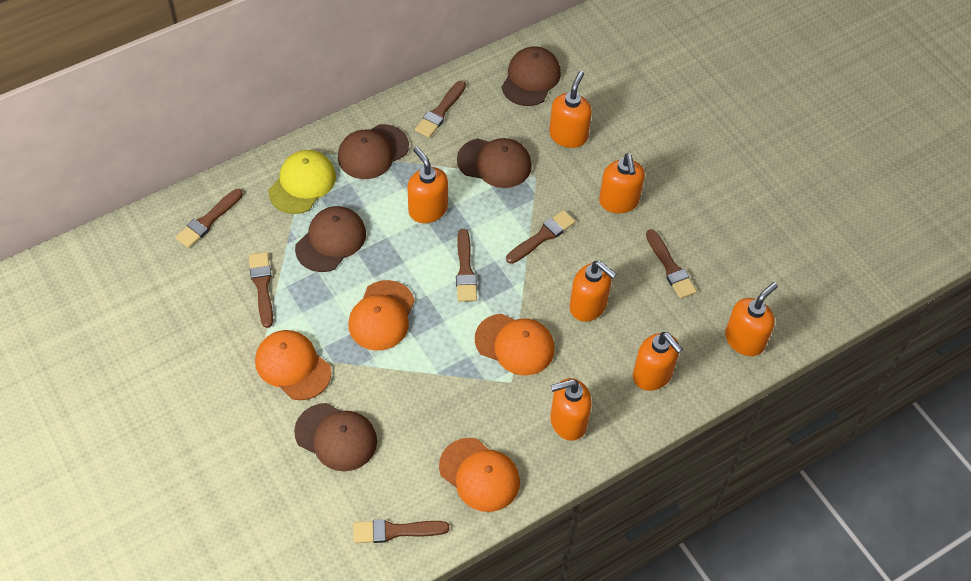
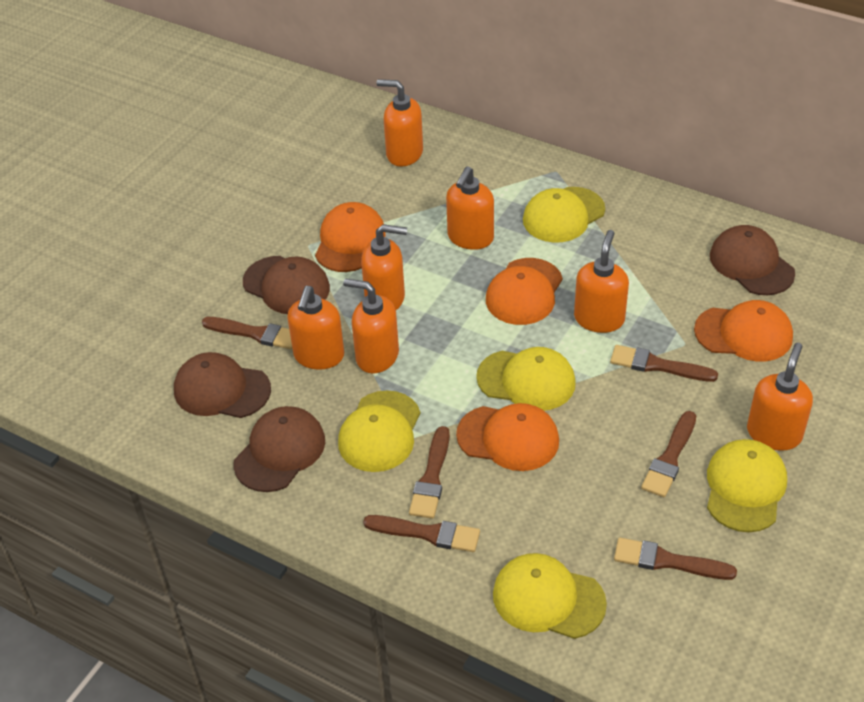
brown brush: [175,189,243,248] [249,252,273,328] [353,519,449,543] [415,81,466,138] [456,229,477,302] [506,210,576,264] [646,229,697,299] = 7 -> [202,317,292,350] [363,515,480,552] [409,426,450,519] [610,345,718,382] [614,538,737,580] [641,411,696,497] = 6
brown cap: [294,403,377,471] [295,206,366,272] [338,124,409,179] [457,138,532,188] [502,46,561,106] = 5 -> [174,352,271,418] [233,406,325,492] [243,256,330,314] [710,225,795,295] = 4
yellow cap: [269,150,336,214] = 1 -> [338,390,420,472] [476,347,576,411] [493,553,607,639] [523,187,605,243] [707,439,787,532] = 5

